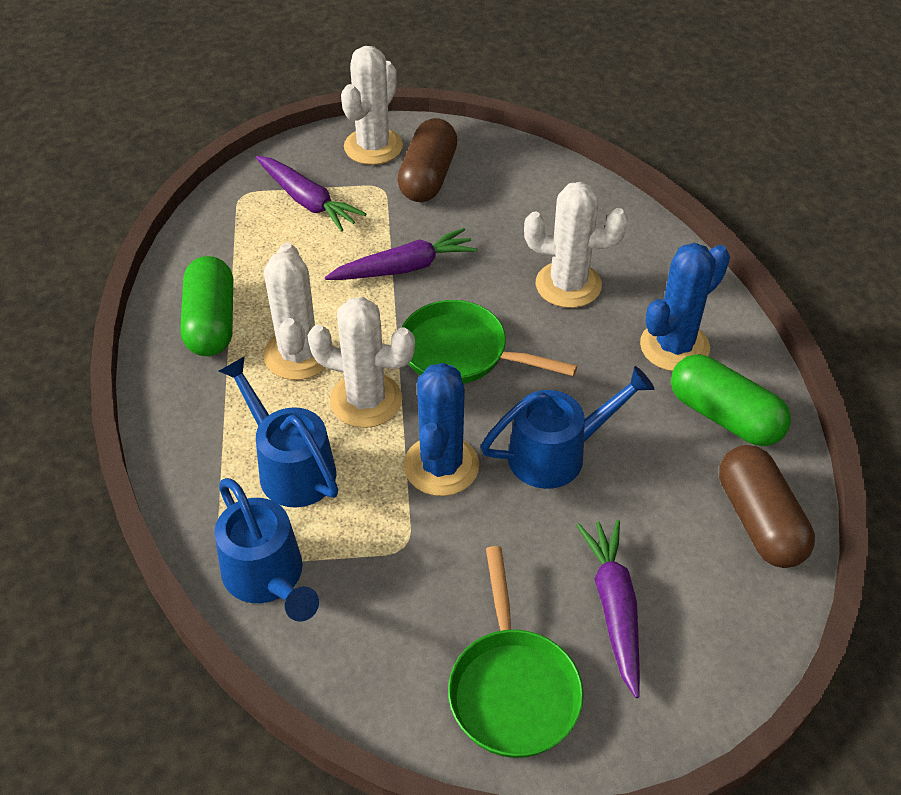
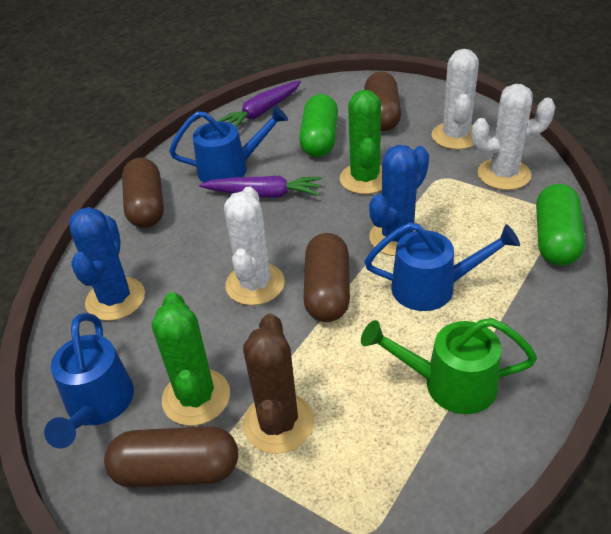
brown cactus: none = 0 -> [243,314,314,454] = 1
brown capsule: [397,118,457,202] [719,445,815,568] = 2 -> [104,426,238,488] [122,158,164,228] [303,233,350,322] [364,72,402,131] = 4
green cactus: none = 0 -> [152,292,230,426] [340,90,382,194] = 2
green pan: [402,300,577,384] [448,546,584,758] = 2 -> none = 0
green watering can: none = 0 -> [361,318,537,414] = 1
purple carrot: [256,156,366,232] [325,228,477,280] [577,520,640,698] = 3 -> [199,175,322,198] [218,81,301,127] = 2
white cactus: [263,243,326,380] [308,297,415,428] [341,46,403,165] [524,182,628,308] = 4 -> [224,187,285,305] [432,49,479,150] [471,84,555,190] = 3

